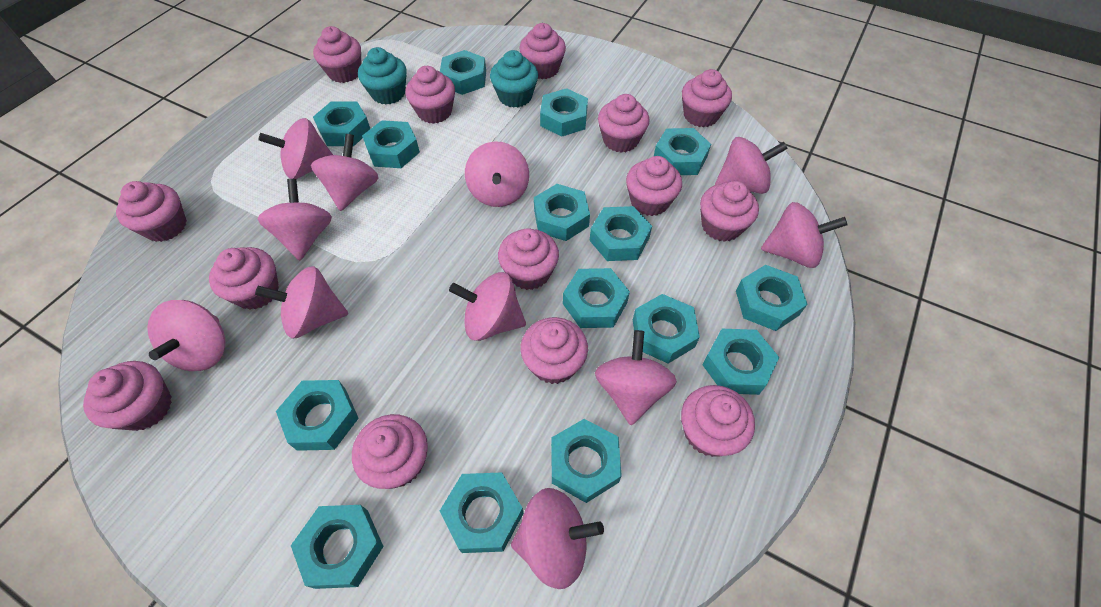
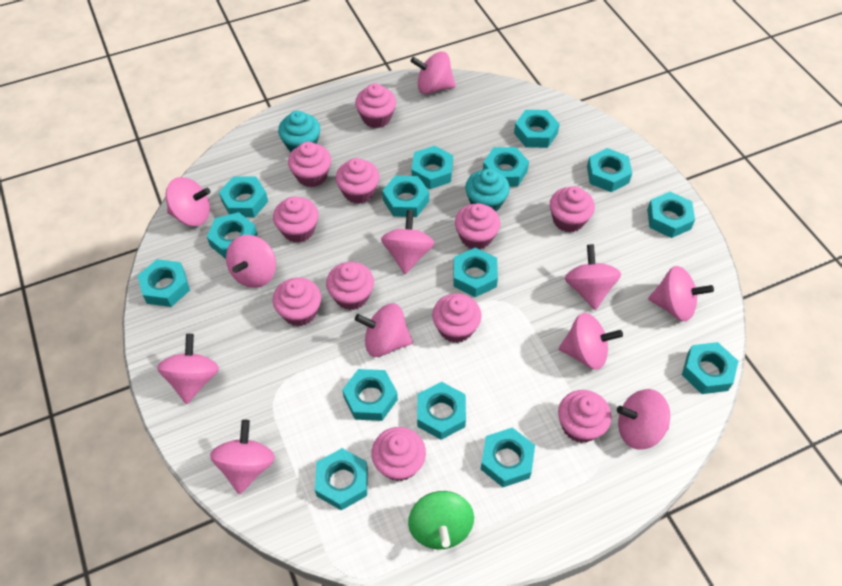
green spinning top: none = 0 -> [408,491,474,549] = 1
pink cupcake: [83,361,172,431] [116,181,187,242] [209,247,279,310] [313,26,361,83] [352,414,428,489] [405,66,455,124] [498,228,559,290] [519,23,566,79] [520,317,588,384] [598,94,649,153] [626,156,682,216] [681,385,755,457] [682,69,732,127] [700,181,759,242] = 14 -> [273,196,319,243] [273,277,321,326] [288,142,331,187] [326,262,374,310] [336,158,380,204] [355,83,396,128] [371,427,426,481] [432,293,481,343] [455,203,500,249] [550,186,595,232] [558,390,612,443] = 11

